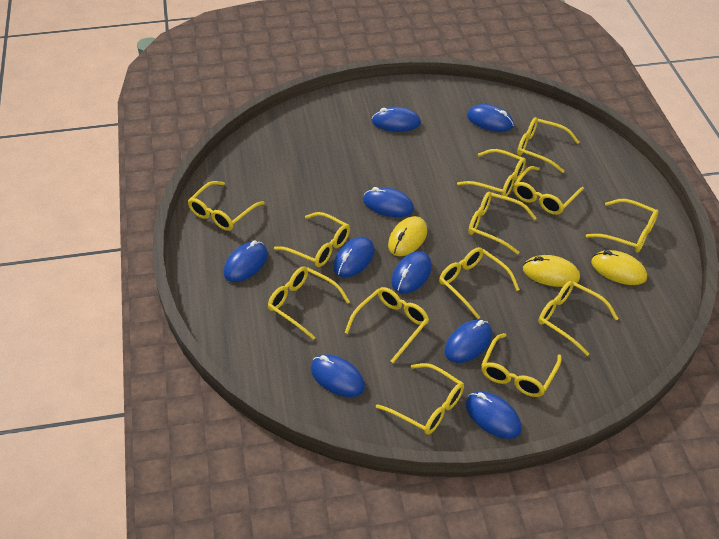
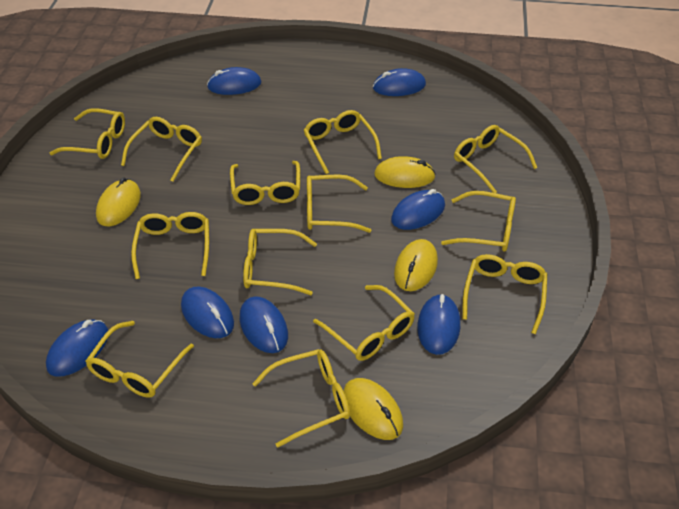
blue mouse: [224,240,268,282] [311,354,365,397] [333,237,375,278] [363,187,414,217] [372,107,421,132] [391,251,432,294] [445,320,492,363] [466,391,522,439] [467,104,514,132] = 9 -> [46,319,108,376] [181,287,234,338] [207,67,261,95] [240,296,288,353] [373,68,426,96] [391,189,445,230] [417,294,460,355] = 7
yellow mouse: [388,216,427,256] [523,255,580,287] [591,250,647,285] = 3 -> [96,177,141,226] [343,378,403,440] [374,156,436,188] [394,239,438,291] = 4

